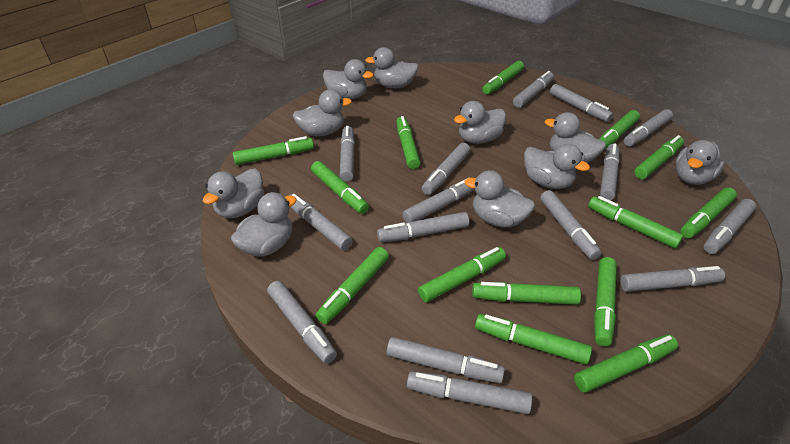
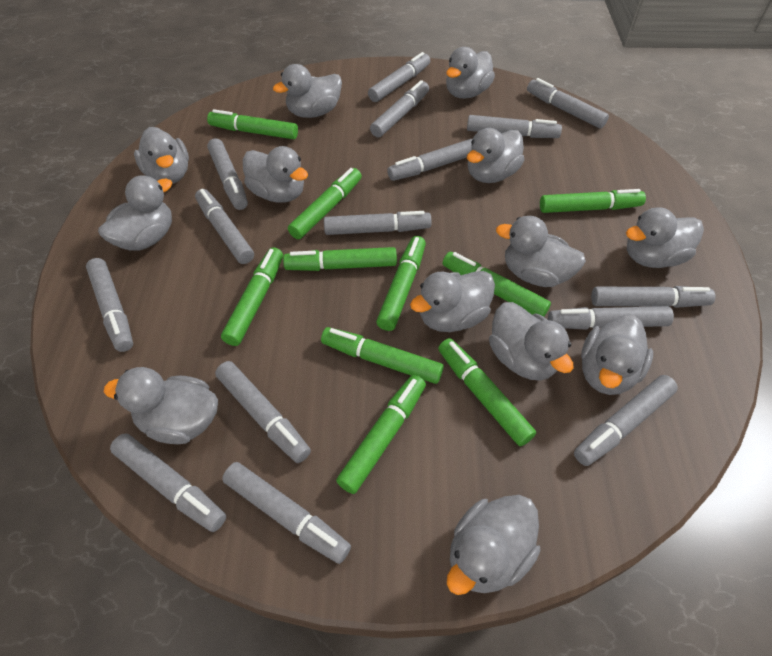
green marker: [233,136,314,165] [311,161,369,214] [316,247,389,324] [396,116,420,169] [418,247,506,302] [472,282,581,305] [475,314,592,364] [482,61,524,94] [574,334,678,392] [588,196,683,248] [594,257,617,346] [599,110,640,149] [634,135,684,179] [680,187,737,238] = 14 -> [207,109,298,139] [221,247,283,346] [283,247,397,271] [288,168,362,239] [321,327,444,384] [336,375,426,494] [376,236,426,331] [438,338,536,446] [443,252,551,317] [540,189,646,213] = 10
grey duck: [203,169,264,218] [231,192,297,257] [292,90,352,137] [323,59,374,99] [365,47,419,88] [454,101,506,144] [464,170,535,228] [524,143,590,189] [545,112,606,163] [676,140,725,185] = 10 -> [98,175,172,251] [104,367,218,444] [134,127,189,184] [243,146,308,203] [273,64,342,118] [410,271,495,332] [446,47,495,98] [447,495,541,595] [467,128,524,183] [489,302,573,381] [496,216,586,287] [581,315,653,395] [626,207,704,268] = 13

